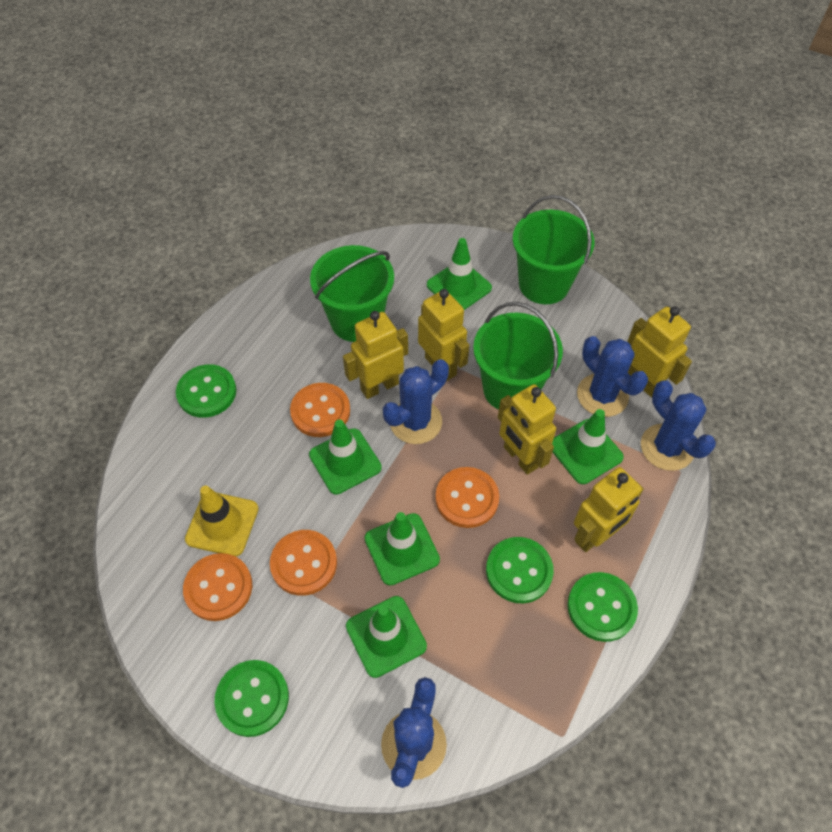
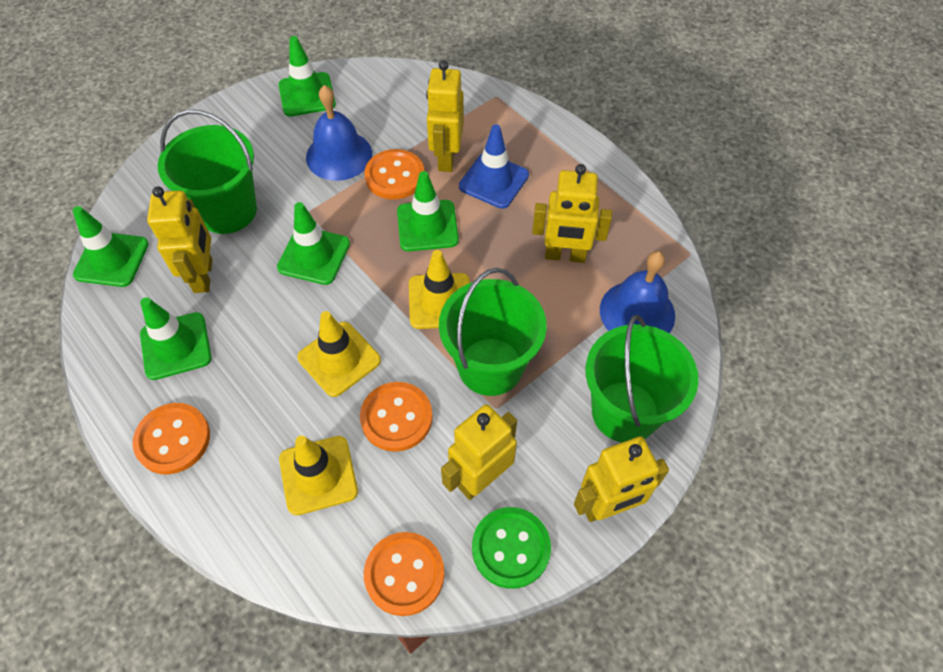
blue bell: none = 0 -> [306,85,372,181] [600,251,675,333] = 2
blue cactus: [381,677,447,788] [383,359,449,444] [577,336,648,417] [641,380,716,471] = 4 -> none = 0
blue traffic cone: none = 0 -> [459,124,529,209] = 1
green button: [176,364,236,418] [214,660,289,737] [486,537,554,603] [567,572,638,642] = 4 -> [472,507,551,589] = 1
yellow traffic cone: [185,486,259,557] = 1 -> [279,436,358,515] [297,311,381,397] [409,250,470,329] = 3

